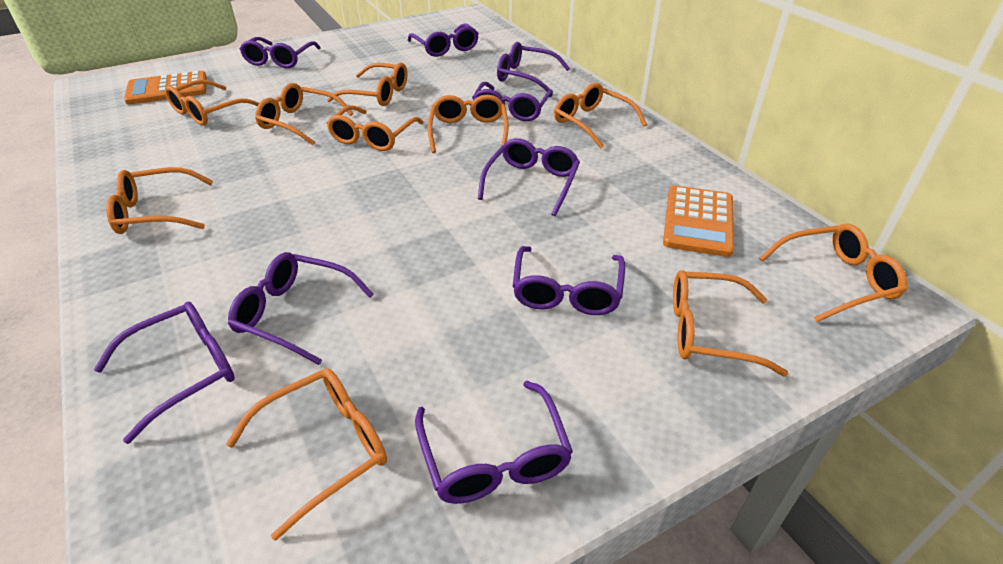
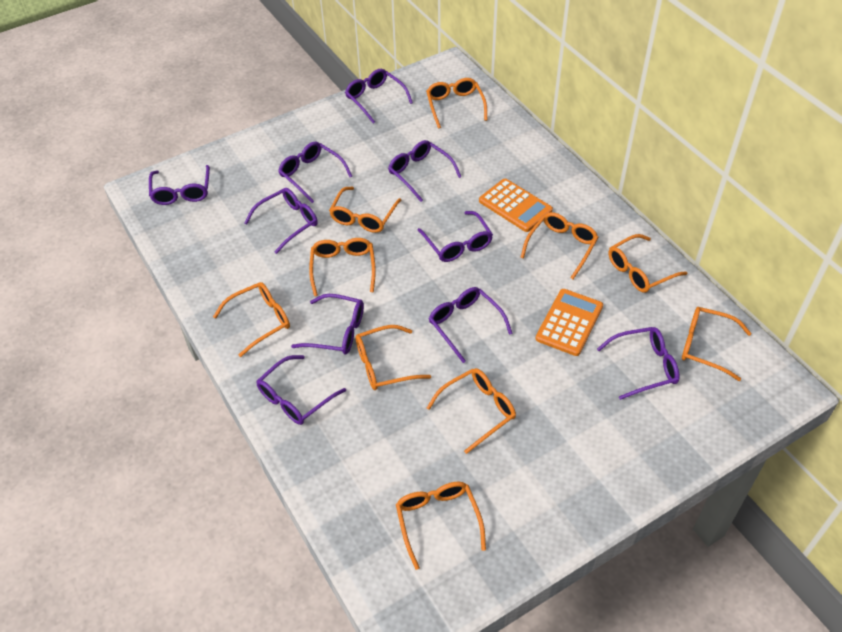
purple glasses: [94,302,235,444] [228,252,373,365] [240,37,320,68] [408,23,479,57] [415,381,573,504] [472,82,553,121] [478,138,580,216] [497,42,570,92] [513,246,625,315] = 9 -> [149,165,210,205] [244,188,318,254] [257,355,346,425] [278,141,352,203] [291,294,364,355] [345,69,413,123] [388,140,461,202] [418,211,493,262] [429,287,513,363] [597,327,679,400] = 10

